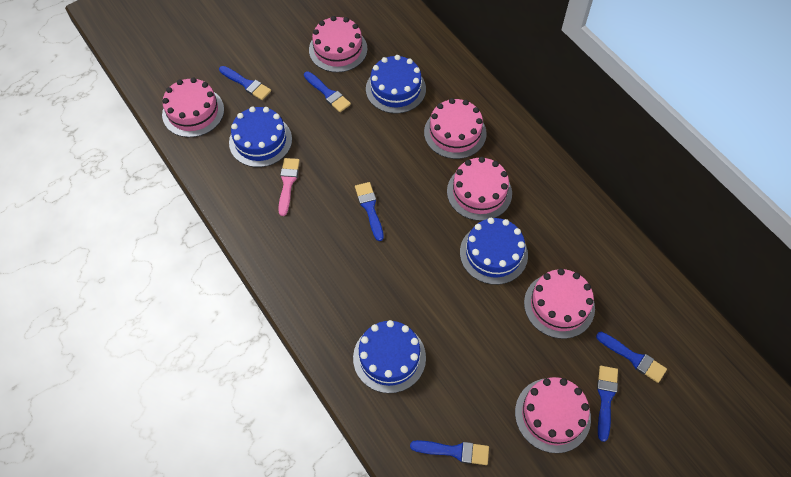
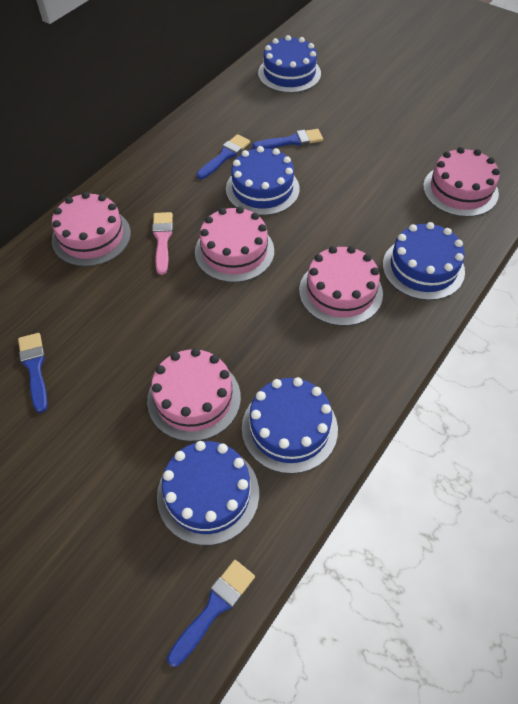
blue brush: [219,66,271,100] [304,71,351,112] [355,182,384,241] [410,440,489,465] [596,332,667,383] [597,366,618,442] = 6 -> [18,333,48,413] [167,560,255,667] [197,134,250,179] [252,129,323,149] = 4
blue cake: [229,107,292,167] [353,320,426,393] [366,55,426,114] [460,218,528,285] = 4 -> [157,441,259,545] [226,146,300,216] [242,377,338,474] [258,35,321,93] [383,222,465,300] = 5
pink cake: [162,77,224,137] [309,16,368,72] [424,98,487,159] [447,157,512,221] [515,377,591,453] [524,269,595,339] = 6 -> [52,192,131,267] [147,348,241,442] [195,206,274,283] [299,246,383,326] [423,147,500,217] = 5

